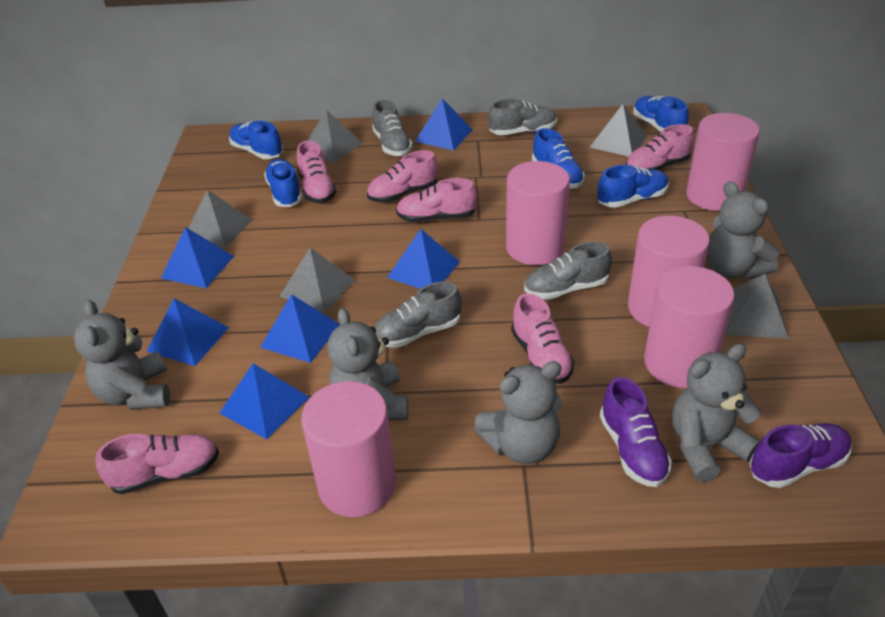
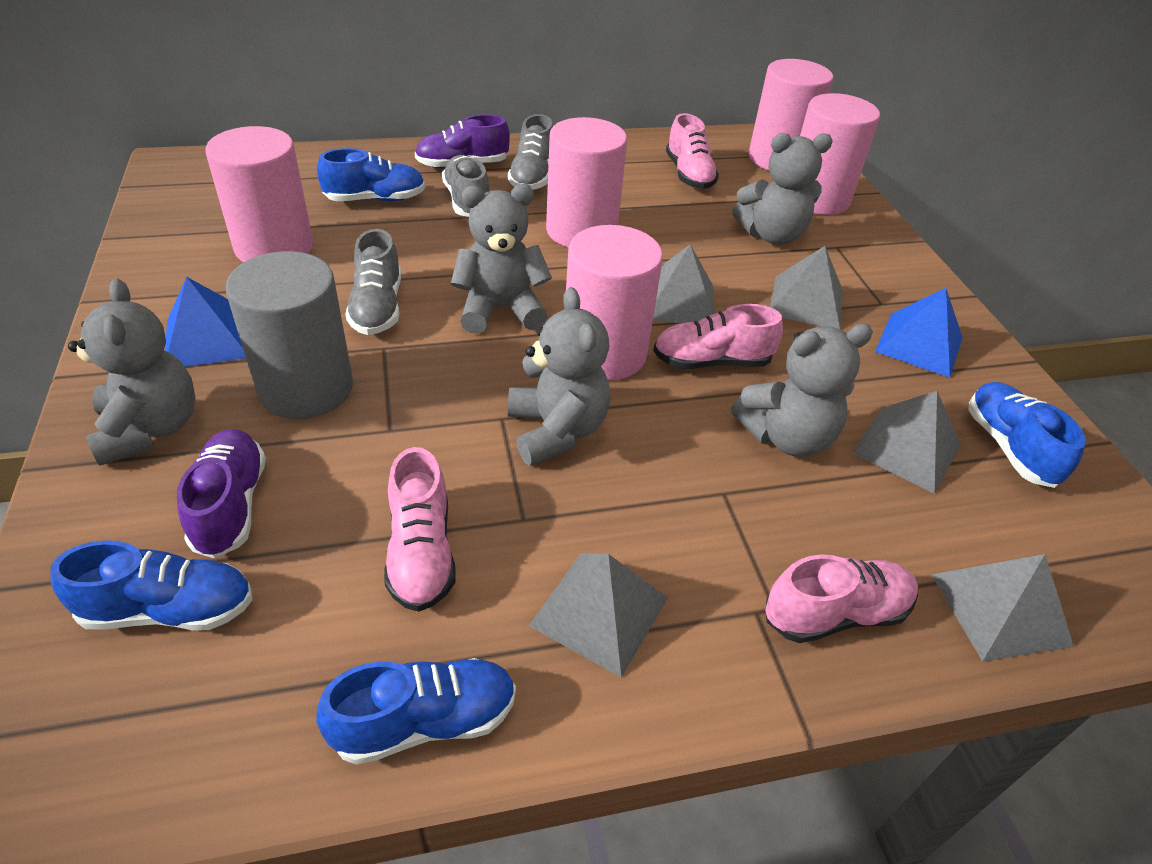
blue pyramid: [147,298,229,366] [161,227,234,288] [220,363,309,439] [260,294,340,363] [387,229,460,289] [415,98,473,150] = 6 -> [165,277,246,367] [875,288,963,378] = 2
blue shoe: [229,121,283,159] [264,159,302,207] [532,128,584,189] [598,165,669,208] [633,96,689,132] = 5 -> [50,540,253,631] [316,658,516,765] [317,148,425,201] [968,382,1086,488] = 4
grey cylinder: none = 0 -> [226,251,353,419] = 1
grey shoe: [372,100,413,156] [374,281,462,348] [488,99,557,135] [524,242,612,300] = 4 -> [345,229,401,335] [442,155,489,217] [508,114,553,190] = 3
pink shoe: [96,434,219,494] [297,141,336,203] [367,150,438,203] [396,178,477,222] [511,293,574,384] [626,124,694,170] = 6 -> [384,447,456,612] [653,304,783,369] [666,113,719,189] [765,555,918,643] = 4

